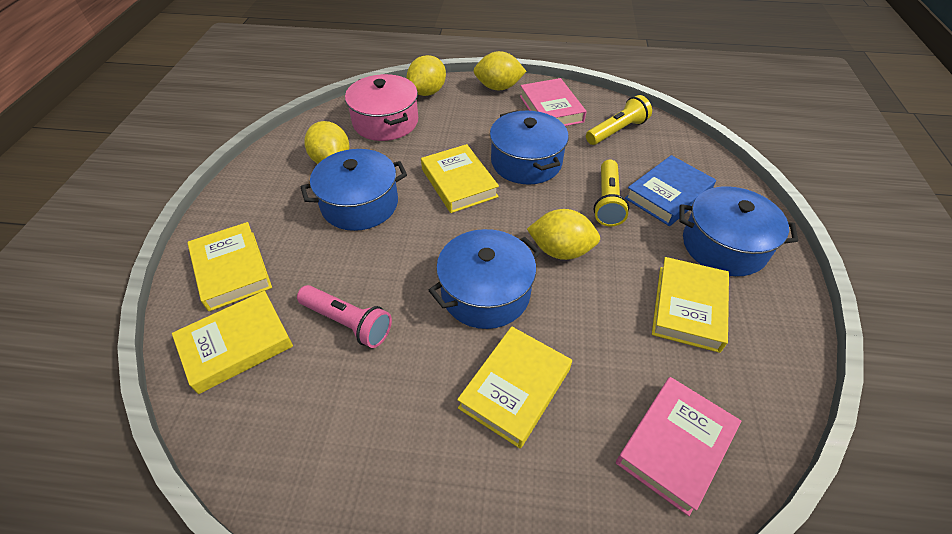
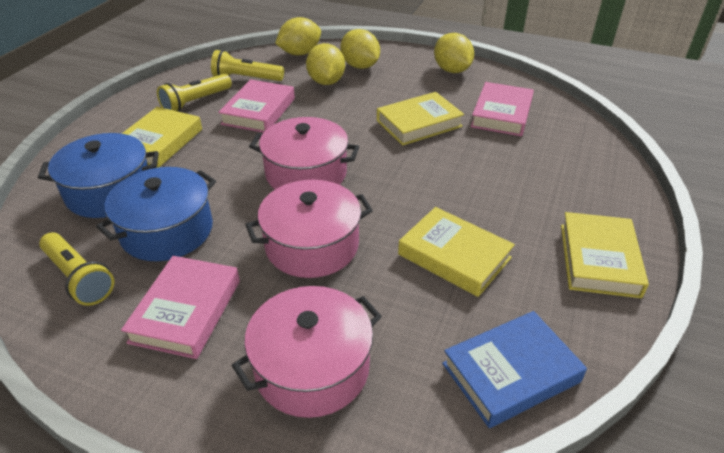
blue pot: [301,149,407,231] [428,229,541,329] [490,110,569,185] [680,186,798,276] = 4 -> [38,133,159,218] [96,167,216,261] = 2
pink book: [520,78,587,126] [616,377,741,516] = 2 -> [121,256,240,359] [218,79,295,133] [471,82,534,136] = 3
pink flashlight: [297,285,392,348] = 1 -> none = 0
pink pot: [345,74,418,141] = 1 -> [232,286,382,418] [246,180,373,278] [249,117,359,189] = 3
yellow book: [172,291,293,394] [188,222,272,311] [421,144,499,213] [457,326,572,448] [652,257,729,353] = 5 -> [122,107,202,168] [377,92,464,146] [398,207,515,297] [561,212,649,298] = 4
yellow flashlight: [586,95,652,145] [593,159,629,227] = 2 -> [39,233,114,306] [157,74,232,112] [211,50,284,81] = 3

